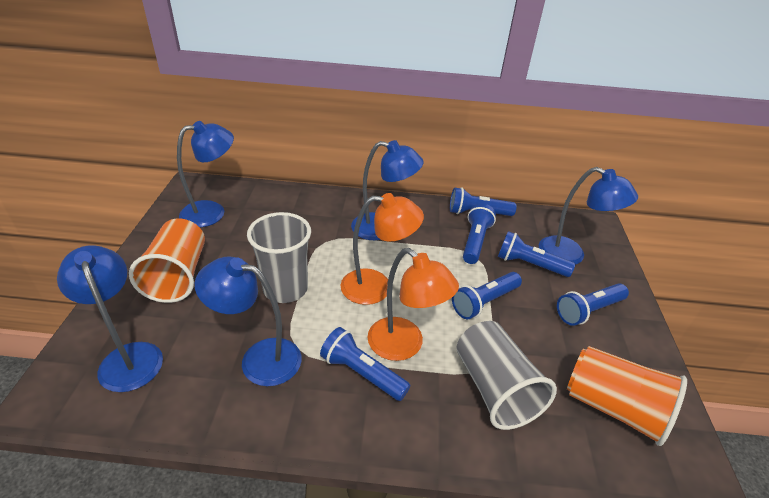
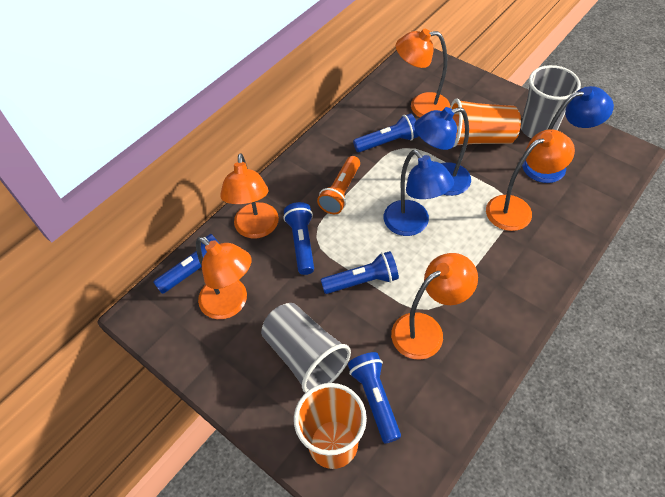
blue flashlight: [320,327,410,401] [450,187,517,216] [452,272,522,319] [463,203,496,264] [498,231,575,277] [557,283,629,326] = 6 -> [154,234,219,294] [283,202,314,275] [321,251,399,294] [348,352,401,444] [353,113,419,152] = 5
blue lamp: [57,245,163,392] [177,121,234,227] [195,256,302,386] [351,140,424,240] [539,167,638,265] = 5 -> [384,150,454,236] [414,107,471,196] [522,86,614,183] = 3
orange flashlight: none = 0 -> [317,156,360,214] = 1
orange lamp: [341,193,424,305] [367,248,459,361] = 2 -> [196,237,252,319] [220,153,279,238] [391,253,478,360] [396,29,450,117] [486,130,575,231] = 5

